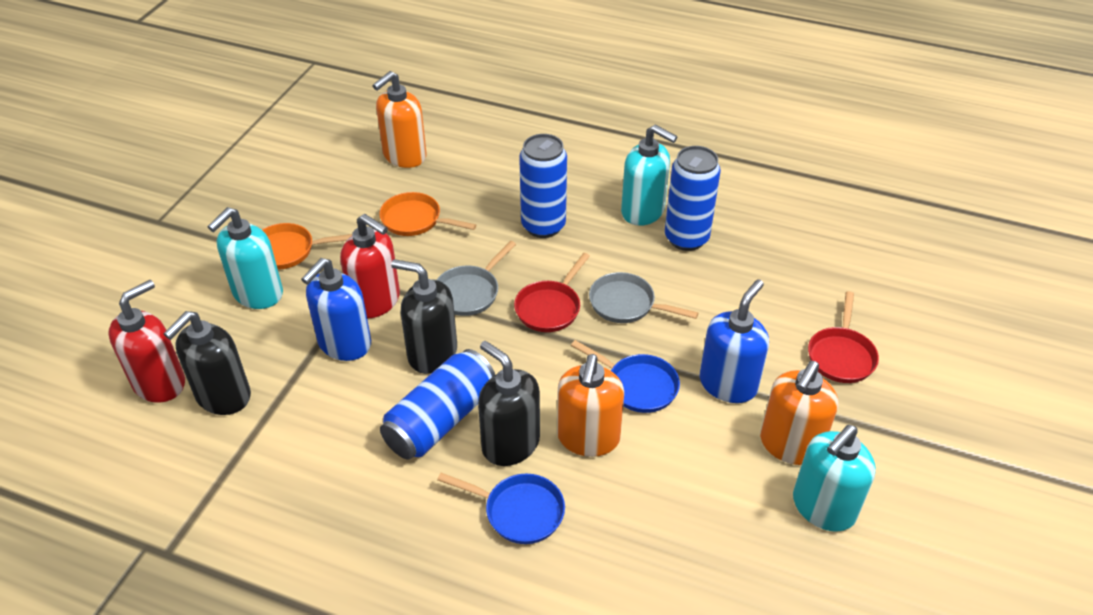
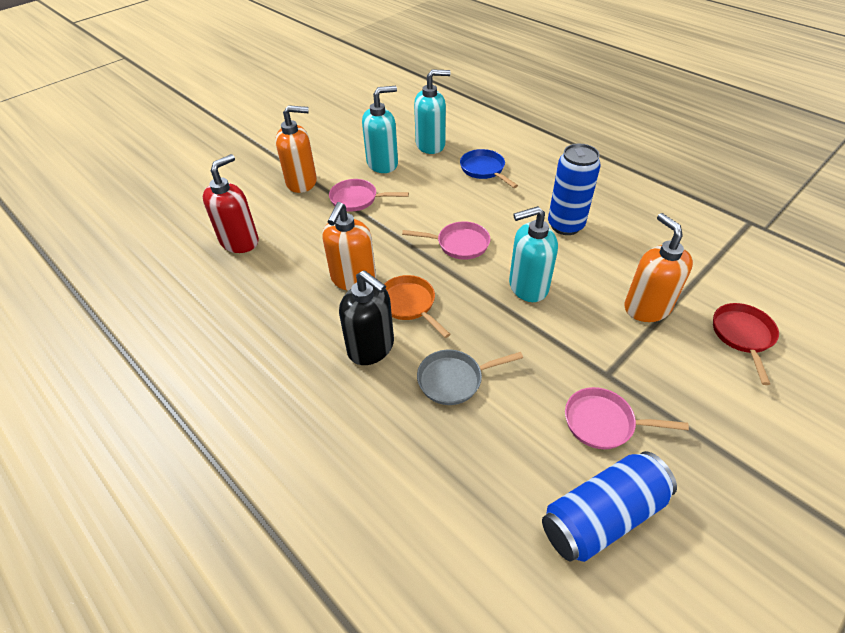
black soap dispenser: [164,311,251,415] [391,259,457,374] [478,341,540,466] = 3 -> [339,270,394,365] = 1
blue can: [380,349,495,460] [519,134,567,238] [665,146,721,251] = 3 -> [542,451,677,562] [548,144,601,235] = 2
blue pan: [437,473,565,544] [571,340,680,413] = 2 -> [460,149,518,188] = 1
blue soap dispenser: [301,258,371,361] [700,279,769,403] = 2 -> none = 0
grey pan: [437,241,516,316] [589,272,698,323] = 2 -> [417,350,523,405] = 1
orange pan: [262,223,352,270] [379,192,476,236] = 2 -> [384,275,451,338] = 1
pink pan: none = 0 -> [329,179,409,212] [402,221,490,260] [565,387,689,449] = 3
red pan: [514,253,590,332] [808,291,879,383] = 2 -> [713,303,779,385] = 1
red soap dispenser: [108,280,185,403] [340,214,400,318] = 2 -> [203,154,259,253] = 1

